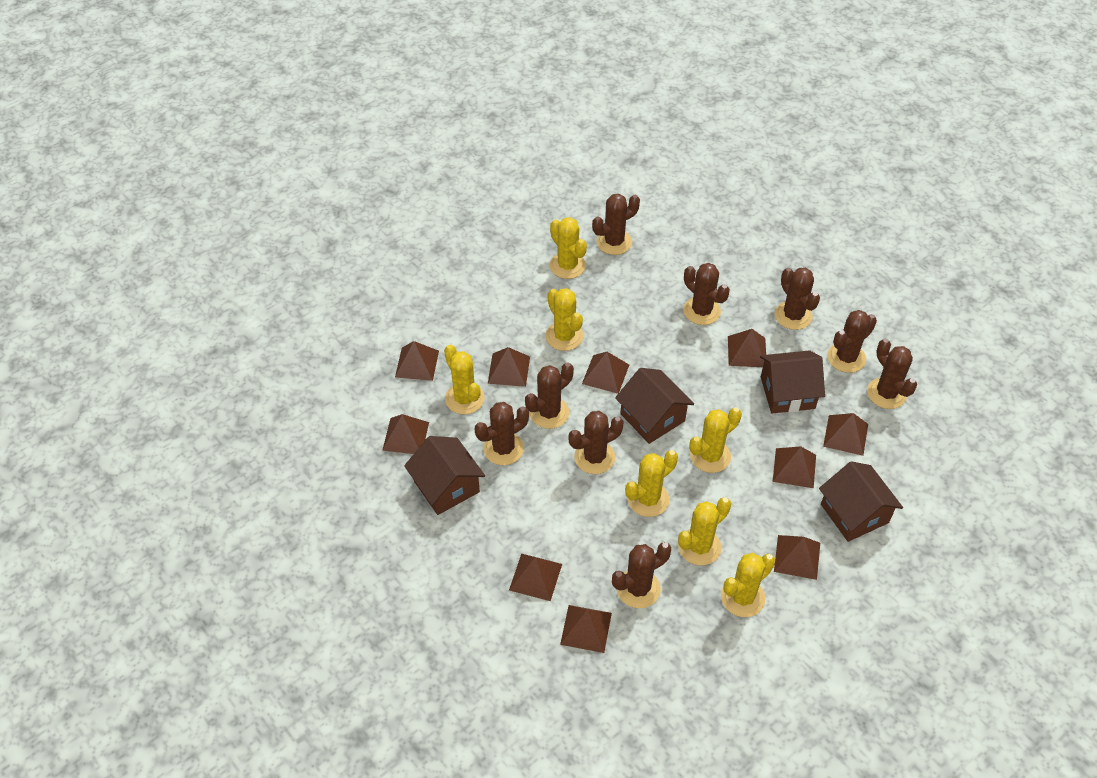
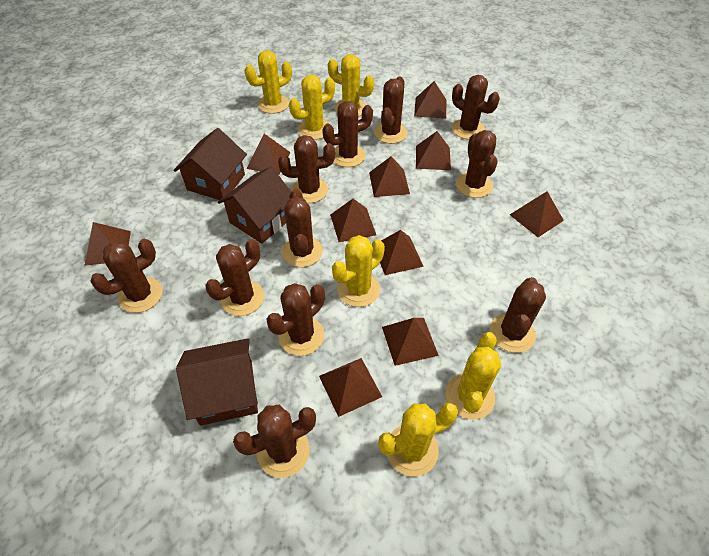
brown cactus: [475,402,529,465] [525,362,574,429] [568,411,624,474] [592,194,640,255] [612,542,671,608] [683,263,730,325] [775,268,820,330] [827,310,877,373] [867,339,917,409] = 9 -> [90,239,163,313] [205,239,264,316] [233,405,316,478] [267,283,325,356] [278,135,335,203] [282,189,323,267] [322,101,373,167] [374,76,408,144] [452,75,500,139] [456,130,498,198] [490,277,546,353] = 11
brown house: [404,436,485,515] [615,368,694,444] [760,350,825,414] [819,461,903,542] = 4 -> [173,128,247,200] [176,338,258,426] [218,167,291,244] = 3
yellow cactus: [444,345,485,414] [545,288,584,351] [550,217,587,279] [625,450,678,517] [678,497,731,565] [689,407,742,473] [721,553,775,617] = 7 -> [245,50,292,114] [289,75,335,140] [328,54,374,117] [332,235,385,307] [378,403,458,476] [445,332,501,420] = 6

